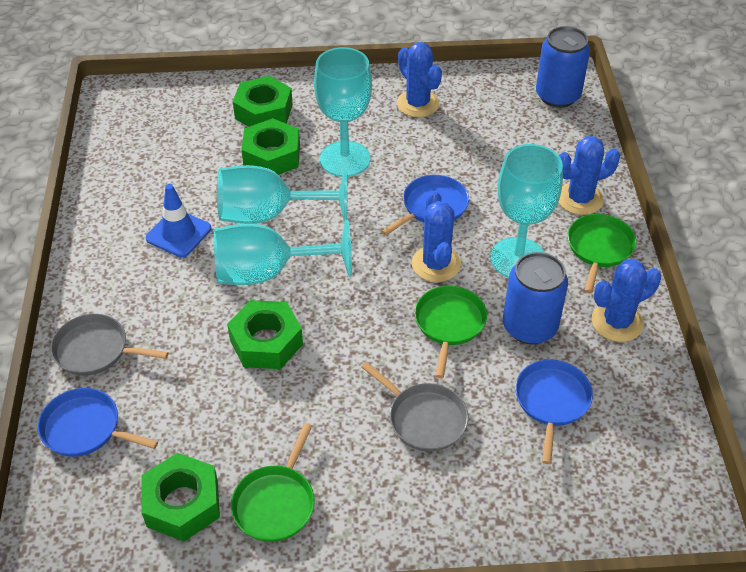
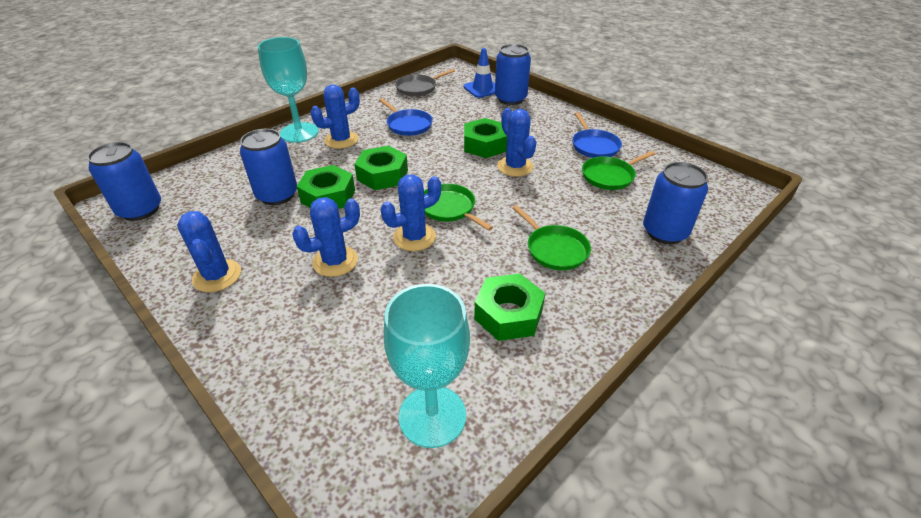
blue cactus: [397,42,442,117] [412,191,461,282] [559,136,620,215] [592,259,661,342] = 4 -> [177,211,241,292] [292,197,360,277] [311,84,360,149] [381,175,441,251] [497,108,536,177] = 5
blue can: [503,252,568,344] [536,26,590,108] = 2 -> [87,142,161,221] [240,129,297,205] [495,44,531,105] [643,162,708,244] = 4
blue pan: [38,388,158,457] [381,175,469,236] [515,360,593,464] = 3 -> [379,98,433,136] [572,112,622,158] = 2
grey pan: [51,314,169,376] [361,362,468,452] = 2 -> [395,69,455,96] = 1
turquoise goblet: [214,220,352,285] [217,165,347,224] [314,47,372,177] [490,144,563,278] = 4 -> [258,37,319,143] [384,284,470,448] = 2

